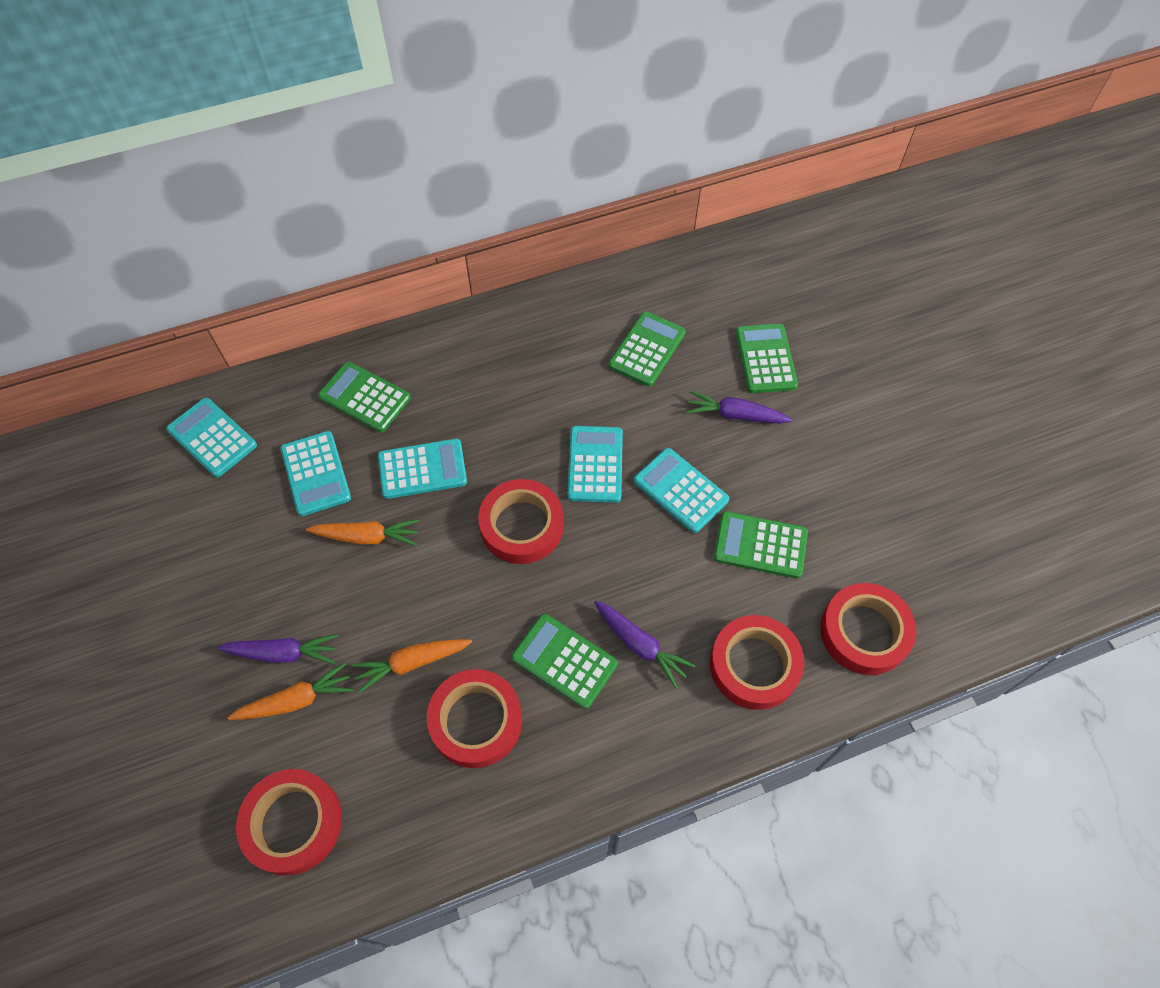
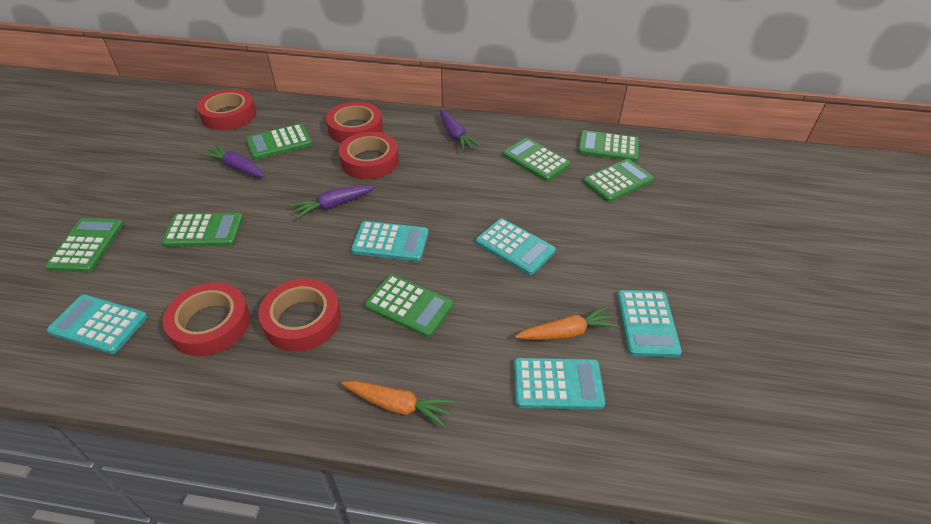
green calculator: [318,362,411,432] [512,614,618,709] [609,311,686,387] [714,511,808,578] [736,323,798,393] = 5 -> [45,218,124,273] [162,213,243,247] [246,124,312,160] [365,274,453,337] [503,138,571,181] [578,130,639,162] [583,159,654,202] = 7
orange carrot: [227,662,353,720] [306,519,419,546] [351,639,472,693] = 3 -> [342,381,454,427] [515,306,618,340] = 2

